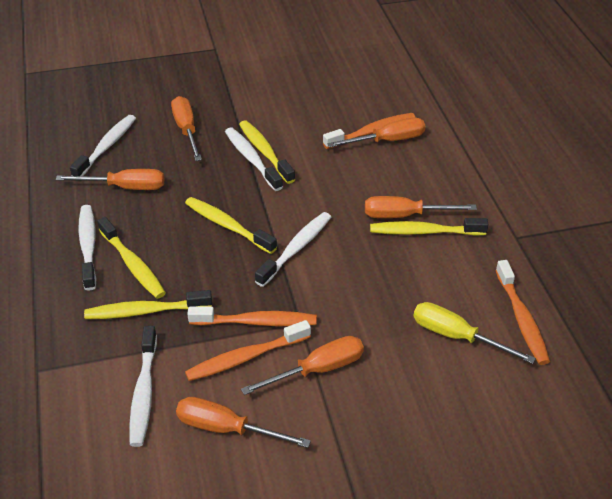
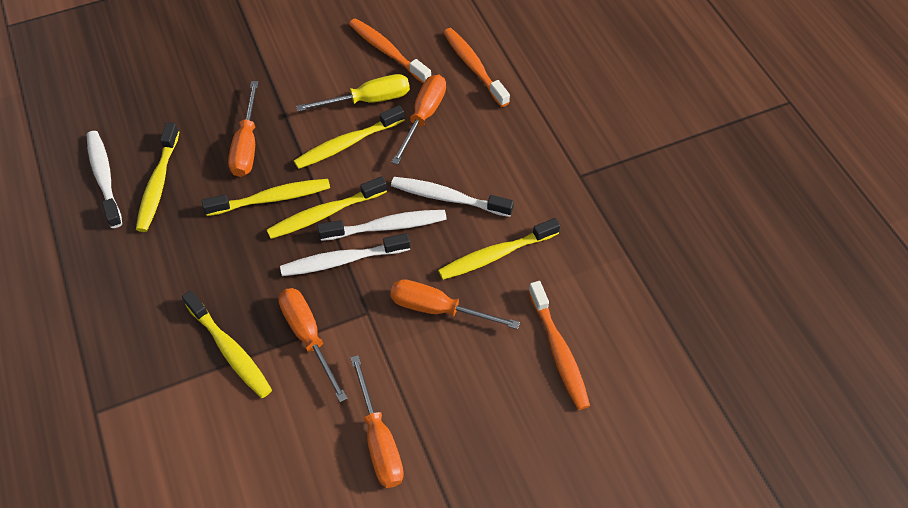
orange screwdriver: [56,169,164,190] [171,96,202,161] [176,397,311,448] [241,336,364,395] [327,117,425,148] [365,196,477,218] = 6 -> [228,81,258,177] [278,288,348,402] [350,355,404,488] [390,279,520,329] [391,75,446,165] = 5
orange toothbrush: [185,320,311,381] [187,306,317,326] [323,113,415,149] [495,260,550,365] = 4 -> [349,18,431,84] [443,28,510,107] [528,281,590,410] = 3
white toothbrush: [70,115,136,176] [78,205,96,291] [129,326,157,447] [225,127,283,191] [255,212,331,287] = 5 -> [87,131,122,228] [280,233,410,276] [317,210,447,241] [391,177,514,217] = 4
yellow toothbrush: [84,290,212,319] [97,217,166,299] [185,197,277,254] [239,120,295,184] [370,218,488,236] = 5 -> [136,123,179,232] [182,291,272,398] [202,179,330,216] [267,176,387,239] [294,105,405,169] [438,218,560,280] = 6

